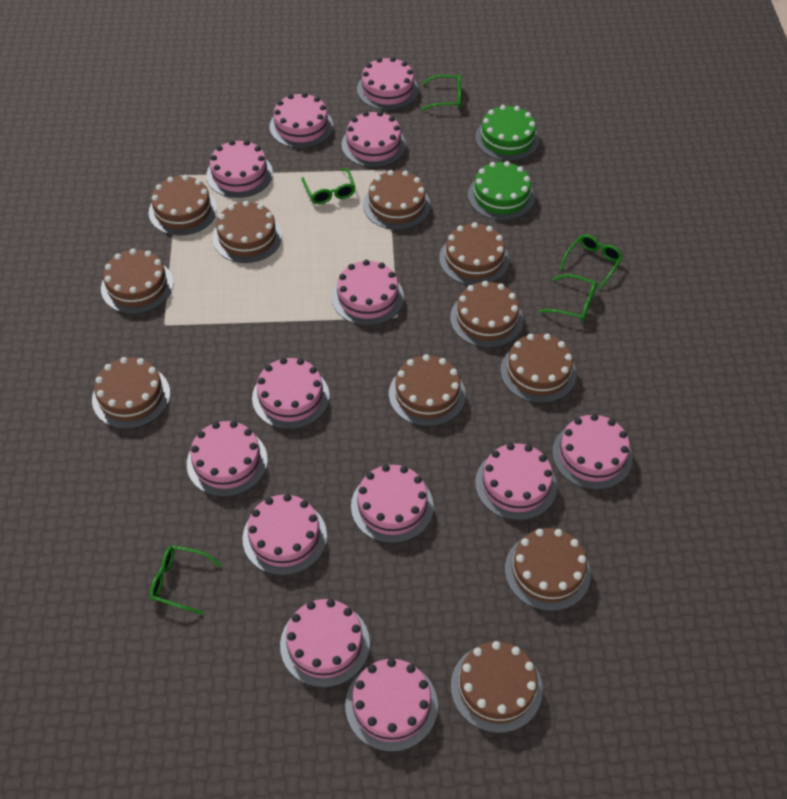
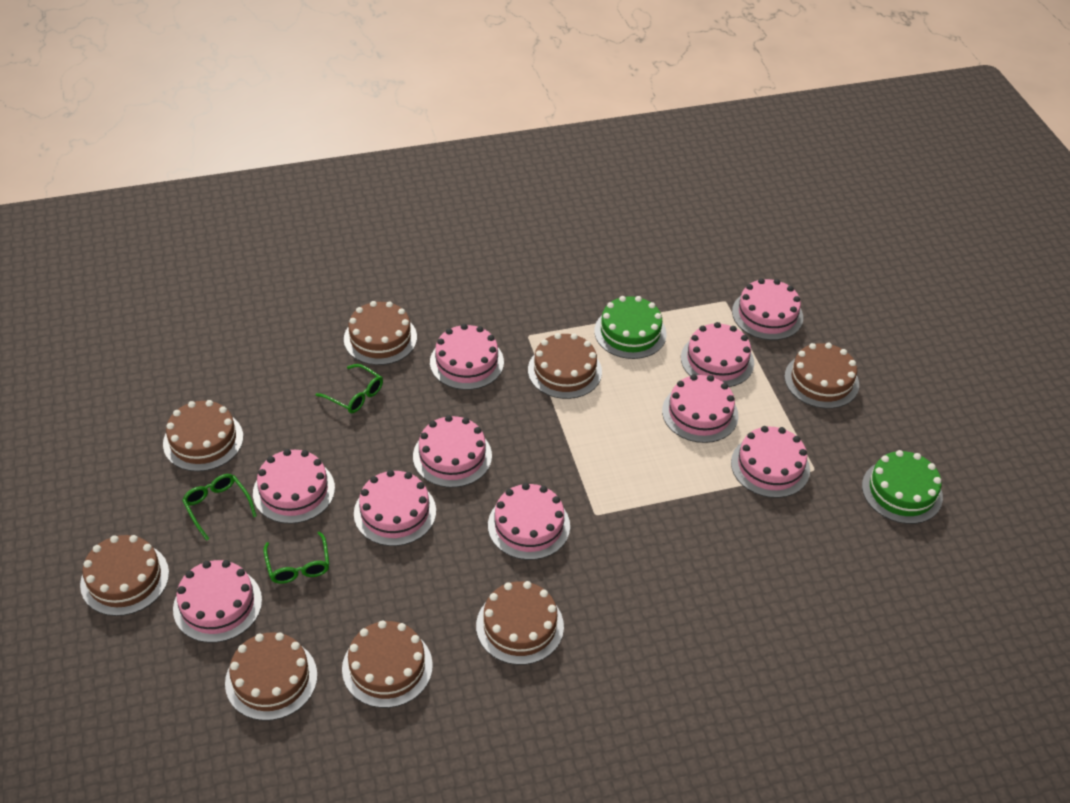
brown cake: [92,357,170,429] [101,248,174,314] [148,175,217,236] [213,201,282,263] [363,170,431,230] [389,354,466,426] [439,222,509,285] [450,281,523,348] [451,641,543,733] [501,334,576,403] [505,528,591,611] = 11 -> [80,535,169,616] [163,400,243,472] [225,632,317,721] [342,620,433,708] [344,301,417,365] [476,581,564,665] [528,333,602,399] [785,343,859,409] = 8
green glasses: [150,545,222,615] [301,168,356,204] [422,75,461,111] [540,274,597,321] [559,234,623,290] = 5 -> [182,474,257,541] [264,531,329,584] [315,364,383,413] = 3
pink cake: [187,421,268,497] [206,140,273,198] [242,494,327,575] [252,358,330,429] [270,93,333,148] [280,599,370,688] [332,260,404,326] [342,111,406,167] [345,658,438,752] [351,464,434,543] [357,57,419,110] [475,443,557,520] [552,414,633,490] = 13 -> [173,560,262,643] [253,449,335,524] [354,470,436,546] [413,415,492,488] [430,324,504,390] [488,483,570,560] [662,374,738,443] [681,322,754,387] [731,426,810,498] [732,278,803,340] = 10

